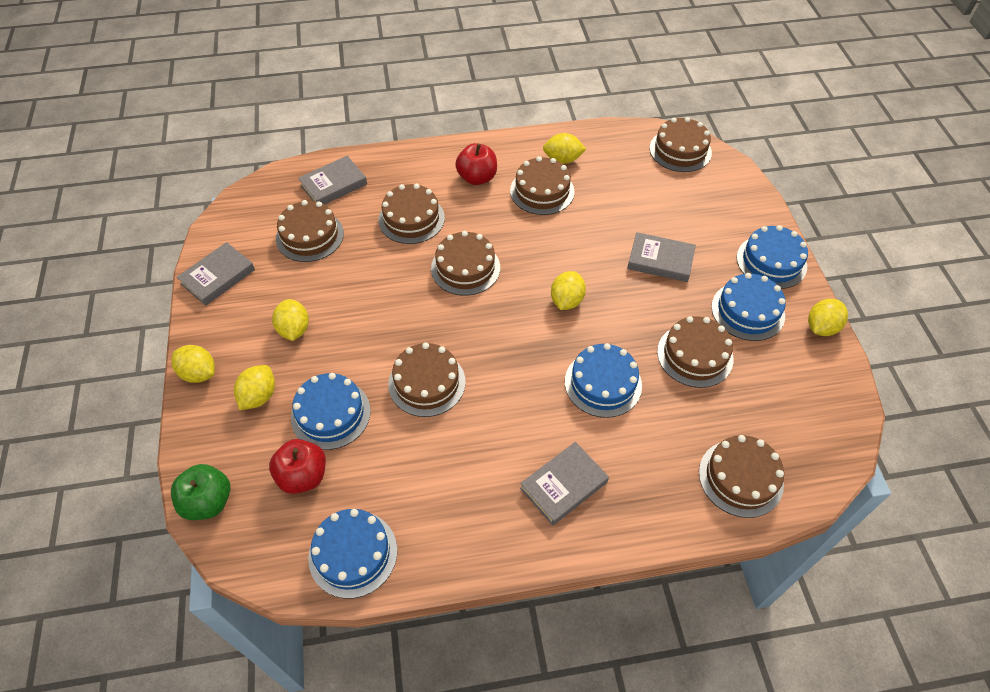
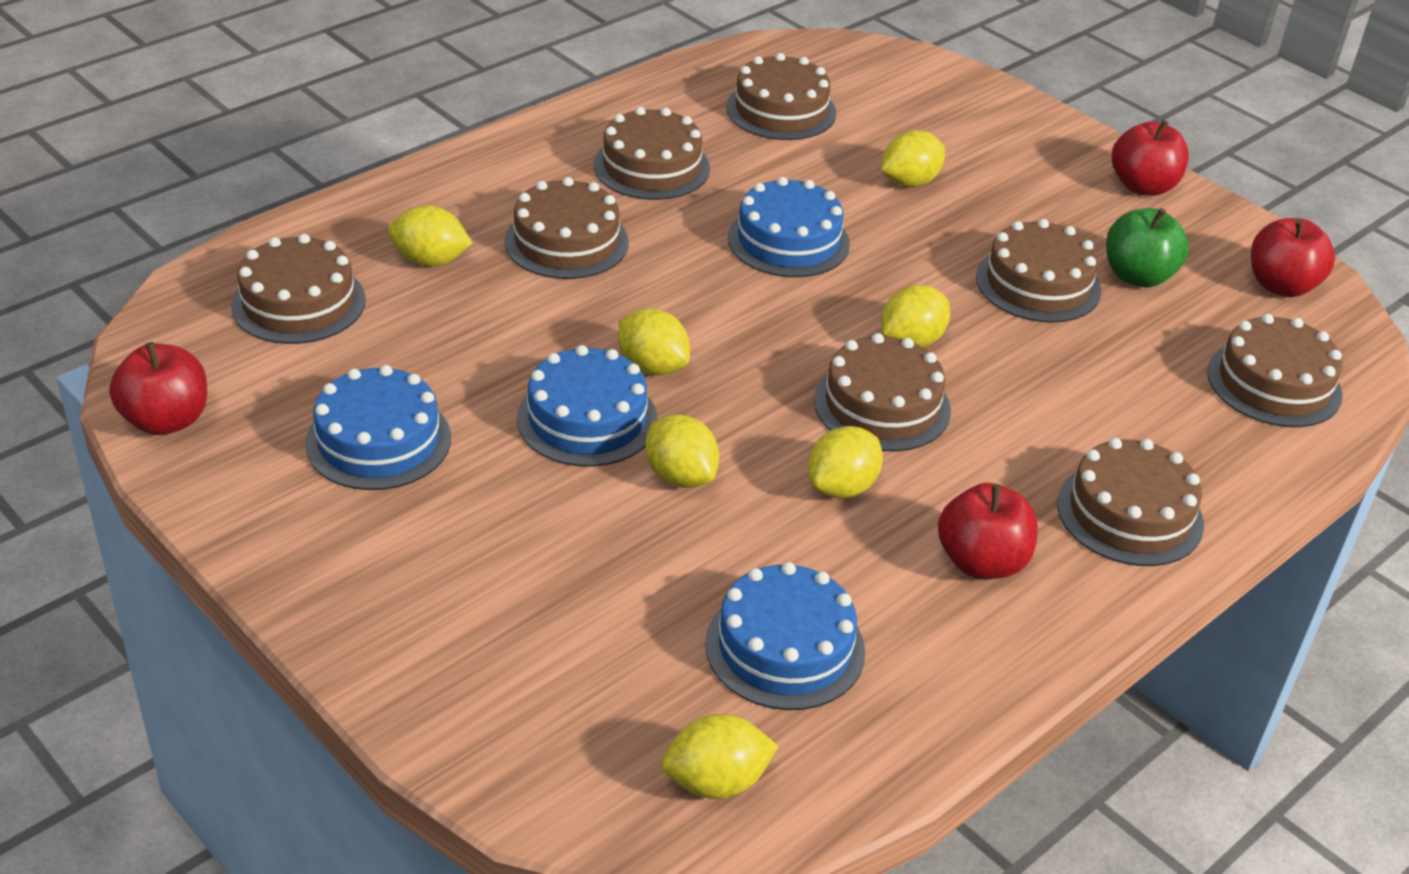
blue cake: [291,373,371,450] [308,509,397,599] [565,343,642,418] [711,273,786,341] [737,225,808,289] = 5 -> [305,365,451,490] [517,345,657,467] [705,562,865,710] [728,177,850,277] = 4
grey book: [177,242,255,306] [298,156,367,204] [520,442,609,526] [627,232,696,282] = 4 -> none = 0
red apple: [269,439,326,494] [455,143,497,185] = 2 -> [109,342,207,435] [938,483,1038,579] [1112,120,1189,196] [1251,218,1335,297] = 4
yellow lemon: [171,345,215,383] [234,365,275,410] [272,299,309,341] [543,133,586,164] [551,271,586,310] [808,299,848,336] = 6 -> [388,205,473,267] [618,308,690,375] [645,415,719,488] [662,714,778,799] [808,426,883,498] [881,130,945,187] [881,285,950,347] = 7

